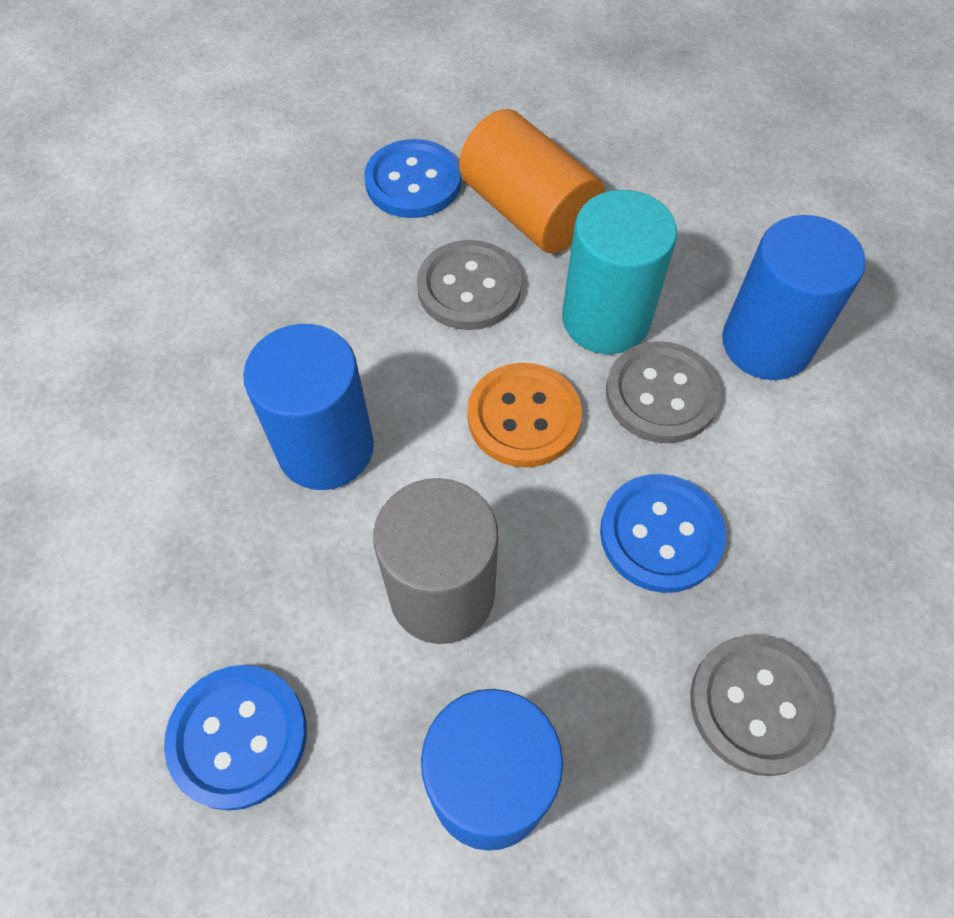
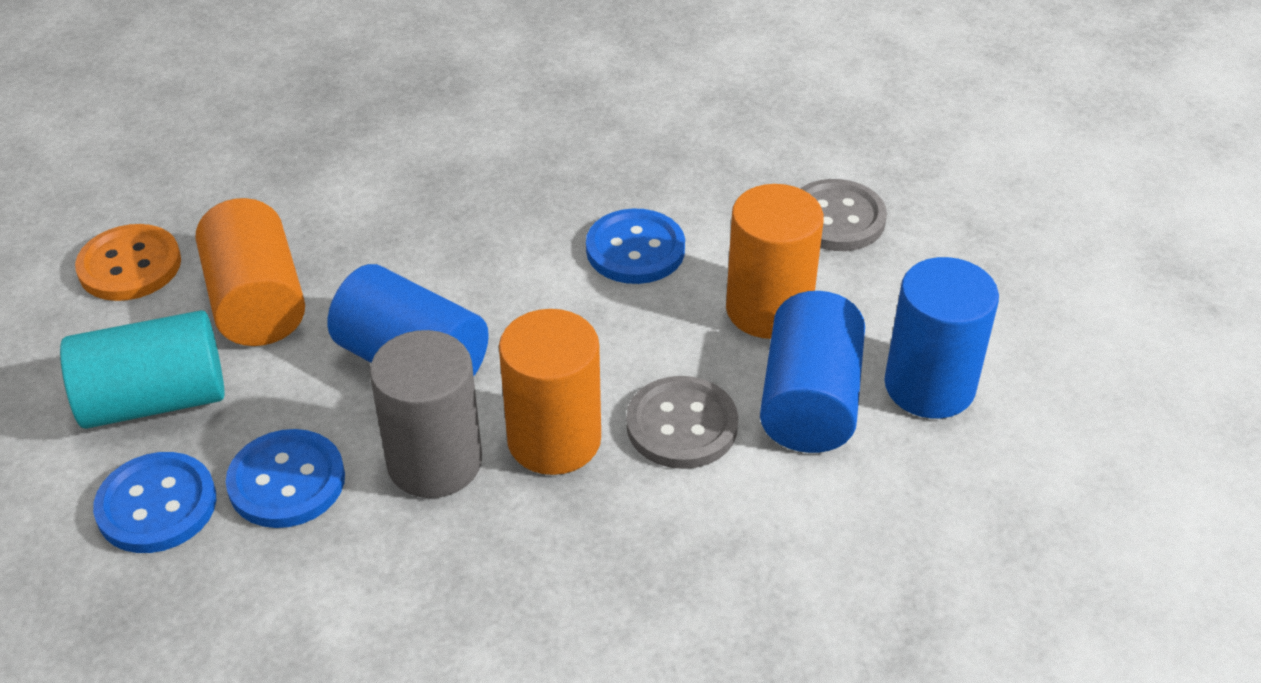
grey button: [417,240,522,330] [606,341,721,443] [690,635,832,776] = 3 -> [626,376,738,469] [800,179,887,251] = 2
orange cylinder: [459,109,605,254] = 1 -> [196,198,305,346] [499,309,601,475] [726,184,824,339] = 3

